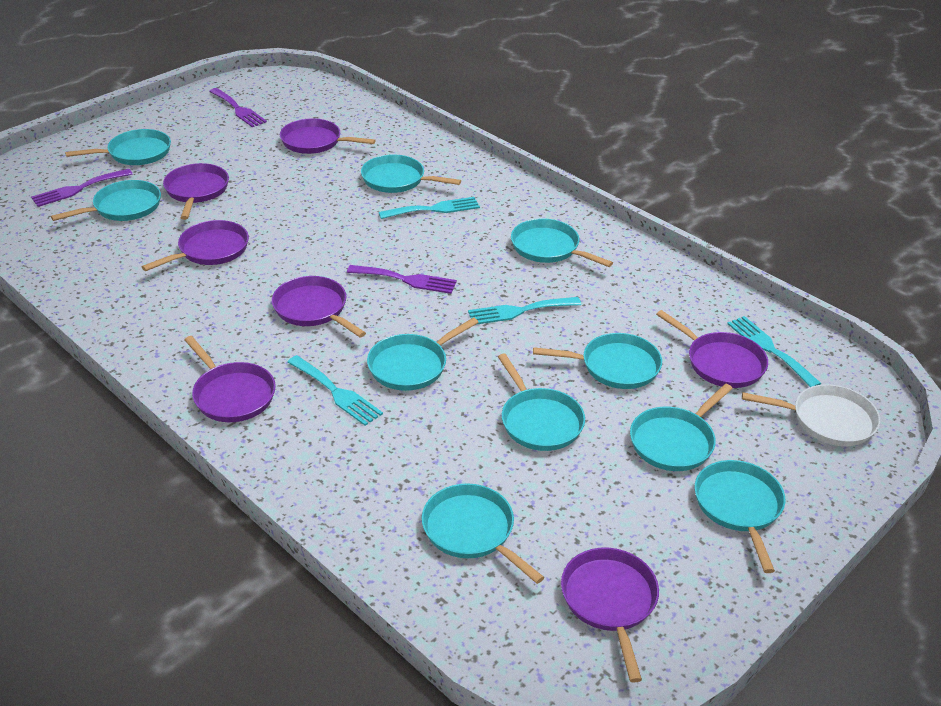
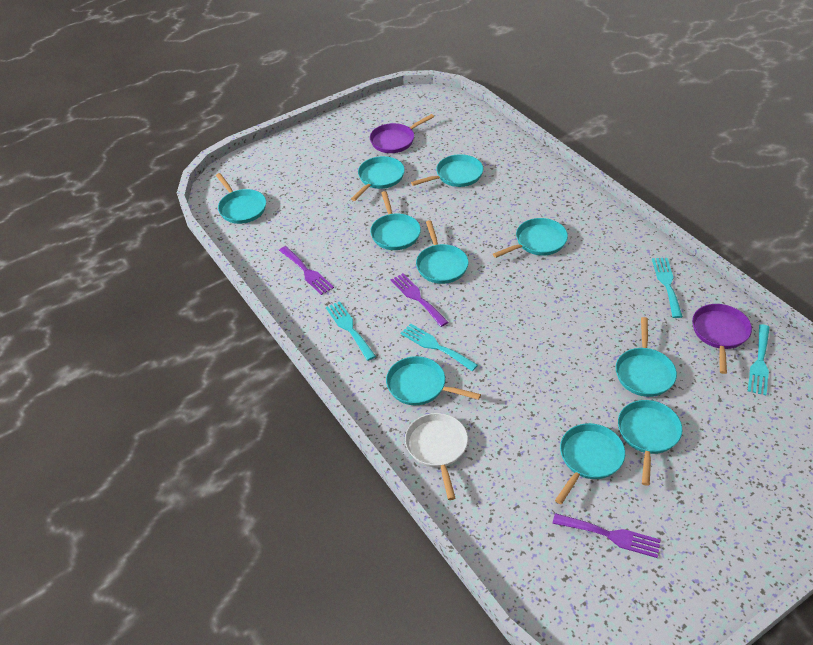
purple pan: [142,220,249,271] [163,163,229,220] [184,336,276,422] [272,276,366,337] [280,118,376,154] [561,548,659,683] [656,310,768,388] = 7 -> [370,114,434,153] [692,304,752,374] = 2

